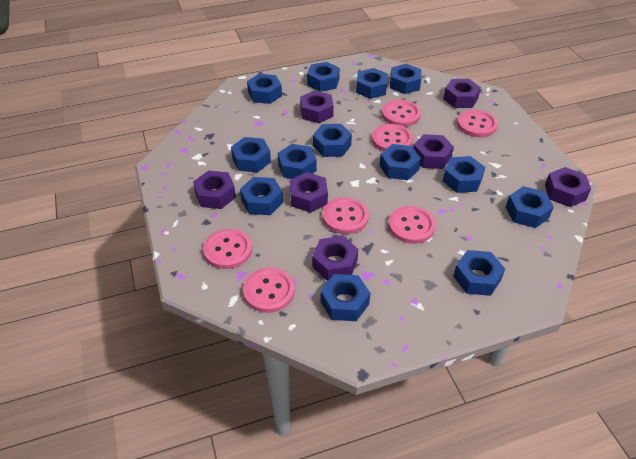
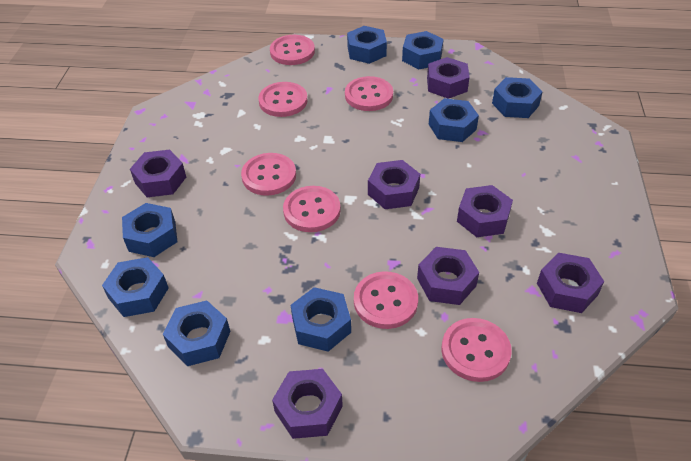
blue nut: [231,137,271,173] [240,177,283,215] [247,74,282,104] [278,144,317,179] [307,62,340,92] [313,124,352,157] [320,274,370,321] [356,68,388,99] [379,144,421,180] [390,64,421,94] [443,156,485,193] [453,250,505,296] [506,186,554,228] = 13 -> [102,257,169,317] [122,203,177,257] [163,300,231,366] [291,287,351,352] [347,26,387,64] [402,31,444,69] [429,98,479,142] [492,77,543,118] = 8

